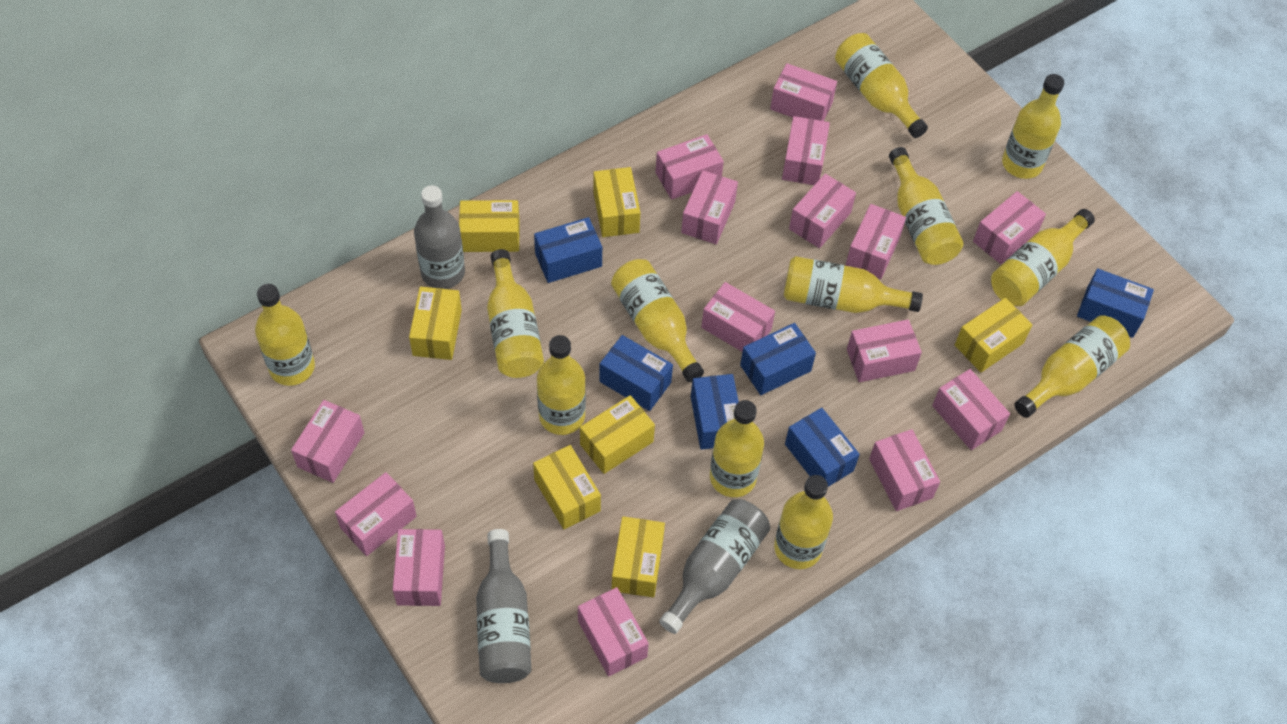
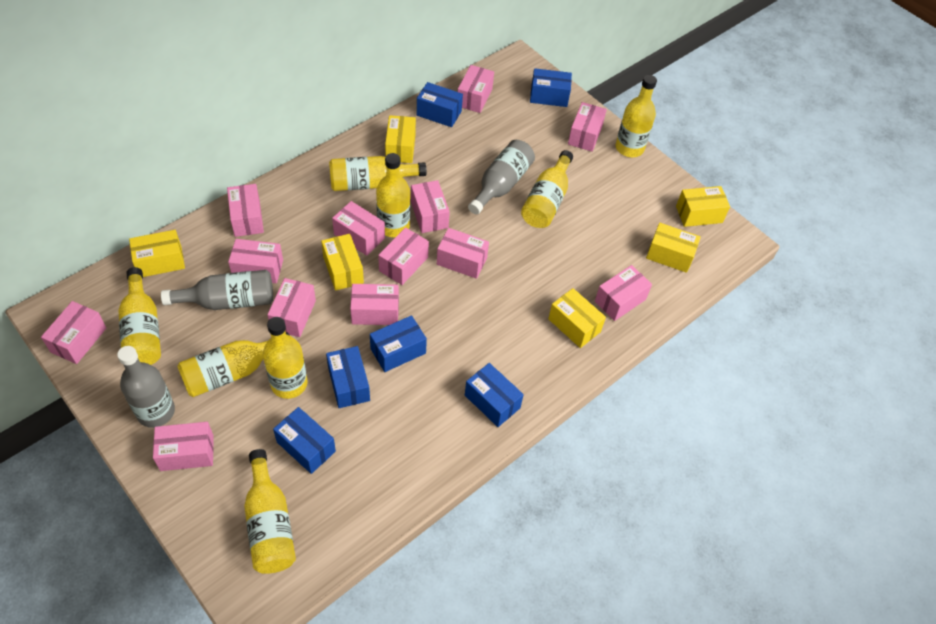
pink box: [291,400,365,483] [335,472,417,556] [393,529,445,606] [578,587,649,677] [656,134,724,200] [681,170,738,244] [701,282,775,352] [770,63,837,121] [782,116,830,185] [789,174,856,248] [846,204,906,279] [847,319,922,382] [869,429,940,511] [932,369,1010,450] [973,191,1046,264] = 15 -> [41,301,106,364] [153,422,214,471] [227,184,264,237] [228,239,283,283] [267,278,316,337] [332,201,385,256] [350,284,399,325] [378,227,429,285] [411,180,450,233] [437,228,489,279] [458,65,494,113] [568,102,607,152] [595,265,652,321] = 13
yellow bottle: [255,284,315,386] [487,249,544,378] [537,335,586,435] [611,259,704,382] [710,400,764,497] [774,475,833,569] [784,256,923,313] [835,33,928,138] [889,147,963,265] [991,209,1095,306] [1002,74,1064,179] [1014,315,1130,418] = 12 -> [118,267,161,365] [177,332,290,397] [244,449,296,574] [263,317,307,399] [329,156,427,191] [376,153,410,237] [521,150,573,228] [616,75,657,157] = 8
yellow box: [409,286,462,360] [459,200,520,252] [533,445,601,529] [580,395,655,474] [593,167,640,237] [612,516,665,597] [955,298,1032,372] = 7 -> [129,230,185,277] [321,234,364,291] [385,115,416,163] [548,288,606,348] [646,223,701,273] [676,186,730,227] = 6

